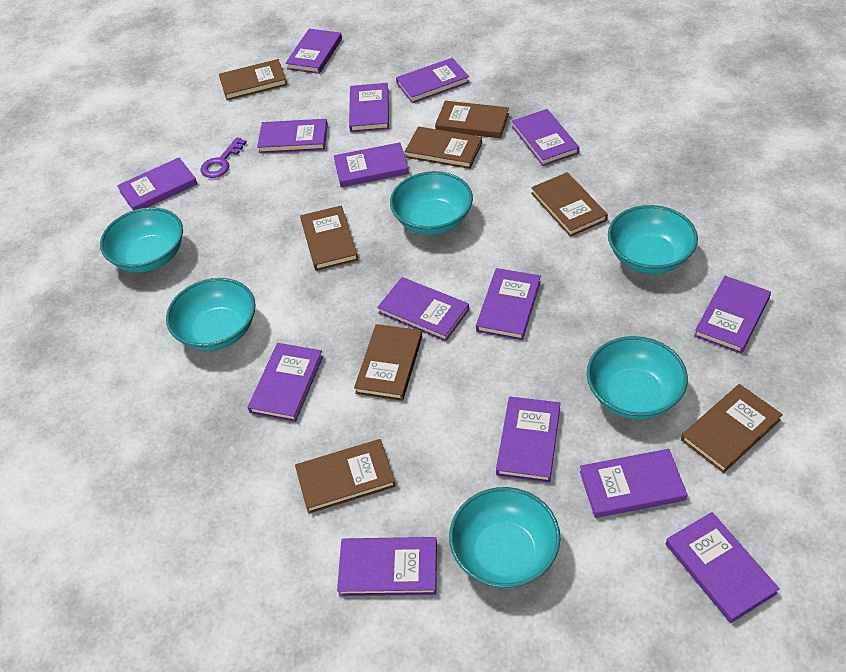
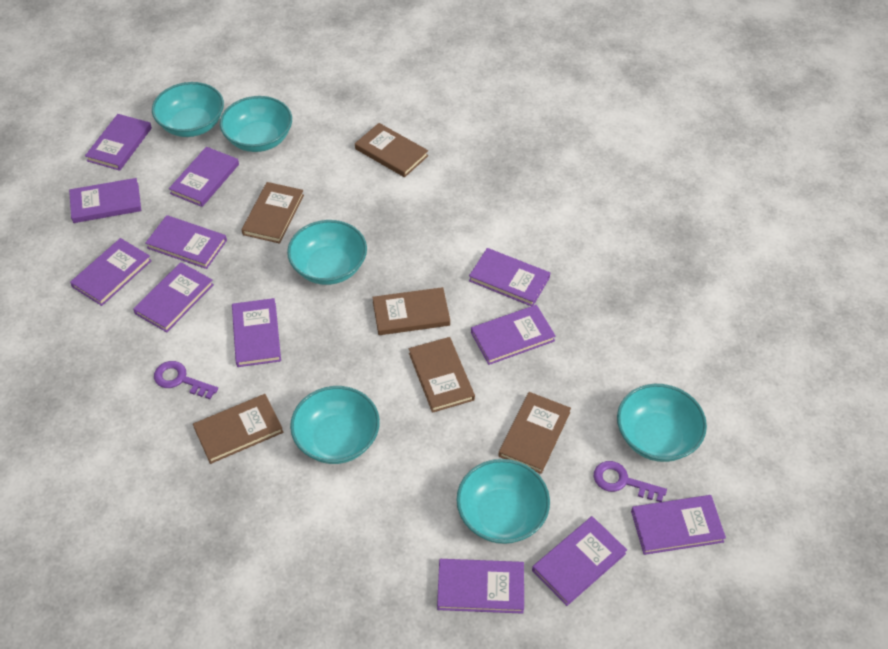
brown book: [219,59,287,100] [295,439,396,514] [300,206,358,271] [354,324,422,401] [405,126,482,169] [435,101,509,138] [531,172,608,237] [681,384,783,473] = 8 -> [193,394,283,464] [242,182,304,244] [355,123,428,177] [372,287,450,335] [409,337,475,413] [498,392,571,474] = 6
purple book: [117,158,197,210] [248,343,323,422] [257,119,328,153] [285,29,342,74] [334,142,409,187] [337,537,437,596] [349,83,389,132] [377,277,469,342] [396,58,469,103] [476,268,541,340] [496,397,560,483] [512,109,579,166] [580,449,688,518] [666,512,780,623] [694,276,771,354] = 15 -> [69,178,141,223] [70,238,152,306] [85,114,152,171] [133,262,214,332] [145,215,227,269] [169,147,239,207] [232,298,281,367] [437,559,524,614] [469,248,550,306] [471,305,556,365] [532,516,627,606] [631,495,726,555] = 12
purple key: [200,137,247,178] = 1 -> [154,361,218,399] [594,461,667,502] = 2

